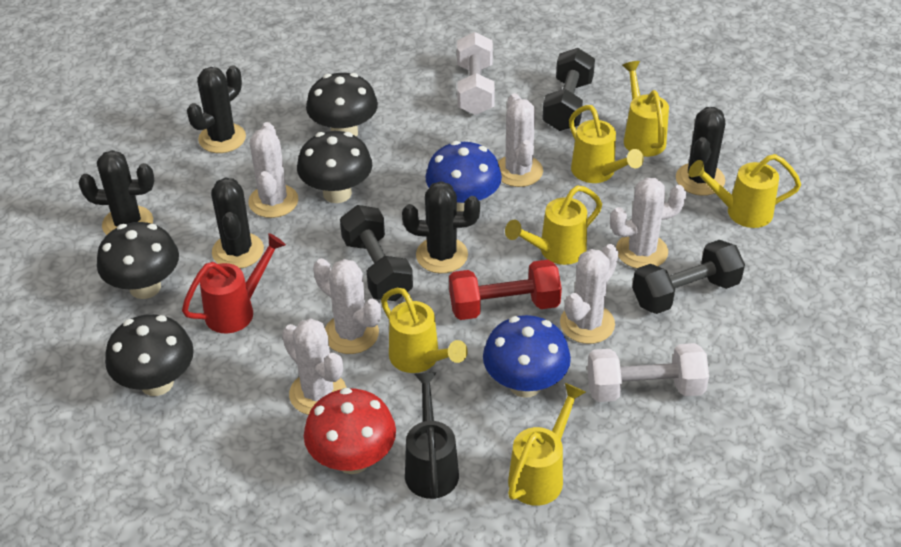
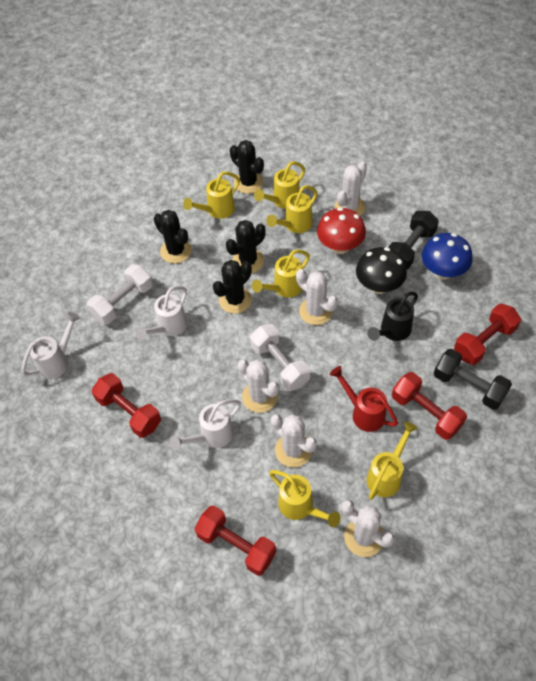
black cactus: [79,150,154,235] [187,65,246,153] [211,178,264,269] [402,181,480,273] [676,107,725,196] = 5 -> [154,210,192,263] [213,260,252,314] [226,220,266,273] [230,140,264,194] = 4
black dumbbell: [340,205,413,301] [542,48,595,131] [632,240,745,314] = 3 -> [388,211,439,269] [434,349,512,410] = 2
black mushroom: [97,222,179,299] [105,314,194,396] [297,131,372,203] [306,73,378,137] = 4 -> [356,247,407,294] = 1
blue mushroom: [425,141,502,212] [483,315,571,398] = 2 -> [422,233,472,280] = 1
red dumbbell: [449,260,562,320] = 1 -> [92,373,161,438] [194,506,276,576] [392,372,467,440] [454,303,521,365] = 4
white cactus: [248,122,298,218] [282,318,346,415] [313,258,381,354] [498,93,543,187] [560,244,618,344] [610,178,687,269] = 6 -> [237,359,279,413] [270,414,317,467] [296,269,338,325] [334,161,367,216] [341,500,395,557] = 5
white watering can: none = 0 -> [22,312,80,379] [135,286,188,340] [170,399,241,450] = 3

